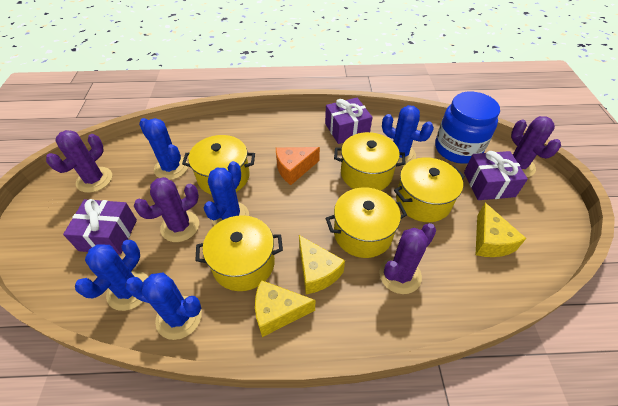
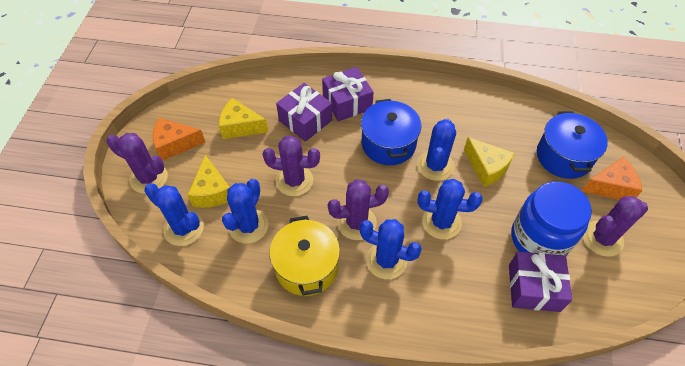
blue pot: none = 0 -> [361,99,421,165] [537,111,608,179] = 2
orange cheese: [276,147,320,185] = 1 -> [153,118,206,161] [582,157,642,200] = 2
yellow pot: [182,135,255,195] [195,215,283,291] [326,187,407,258] [334,132,406,191] [394,157,465,222] = 5 -> [269,216,340,296] = 1

